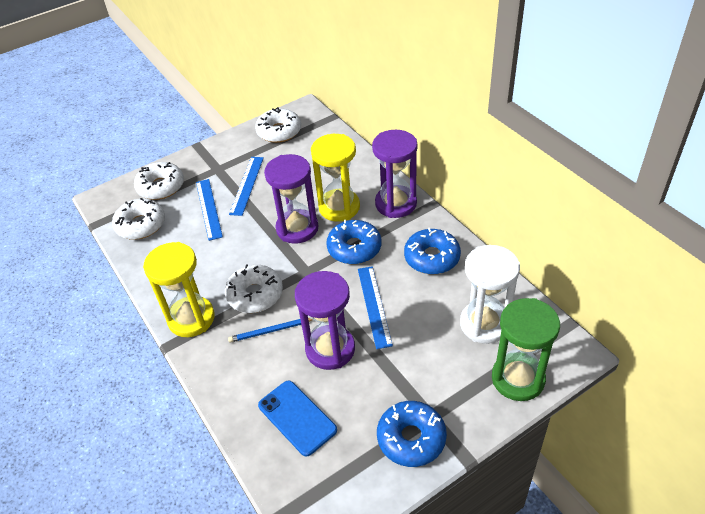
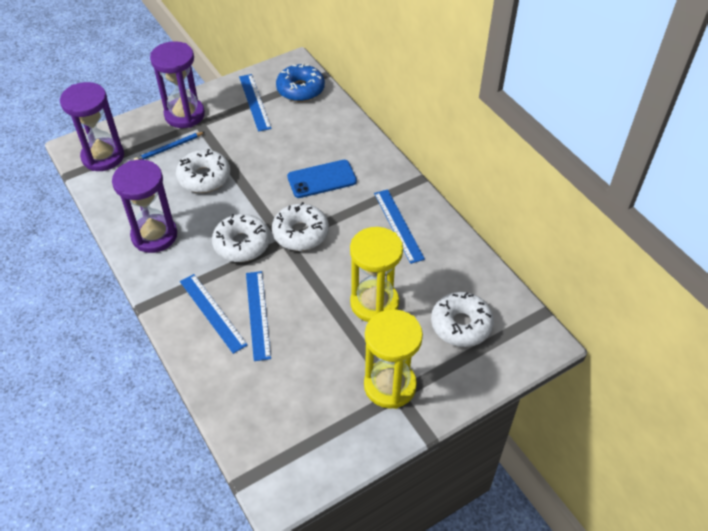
blue donut: [326,220,381,264] [377,401,447,467] [404,228,461,274] = 3 -> [276,63,325,102] = 1
blue ruler: [196,179,223,241] [229,157,264,216] [358,266,393,349] = 3 -> [180,274,248,354] [239,74,272,132] [246,271,271,361] [374,189,425,264] = 4
green hourglass: [492,298,560,401] = 1 -> none = 0
white hourglass: [460,245,520,344] = 1 -> none = 0

